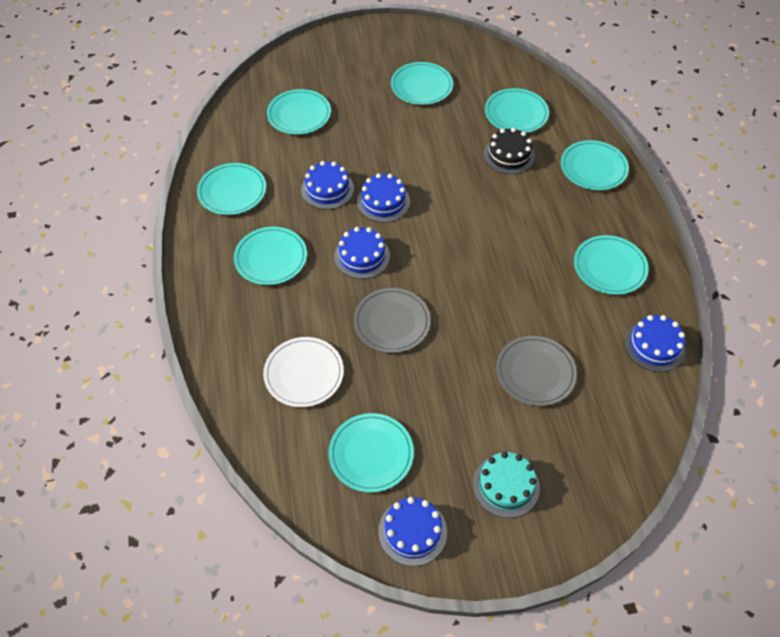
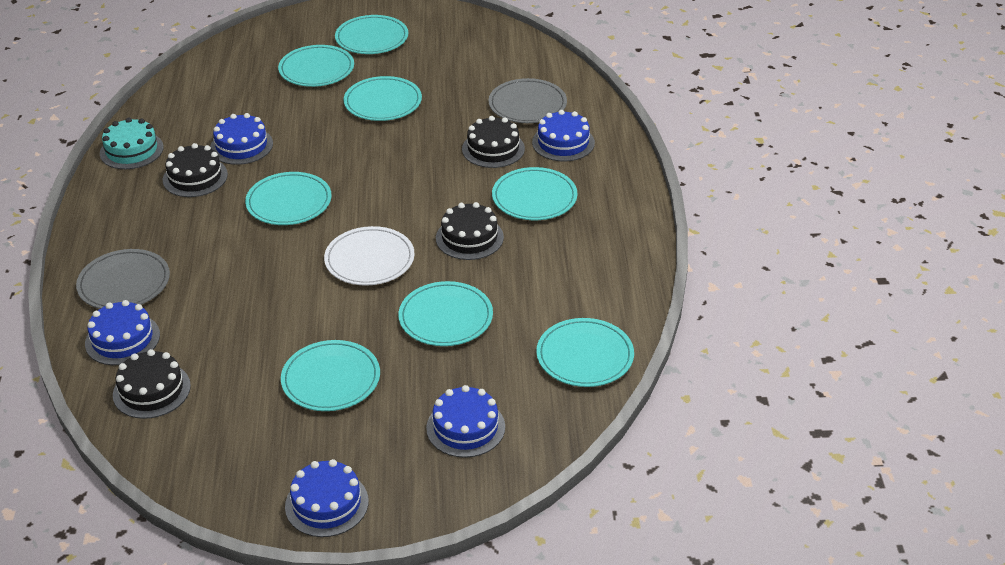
black cake: [484,128,535,174] = 1 -> [113,349,191,419] [163,143,228,197] [436,202,504,260] [462,116,525,168] = 4

